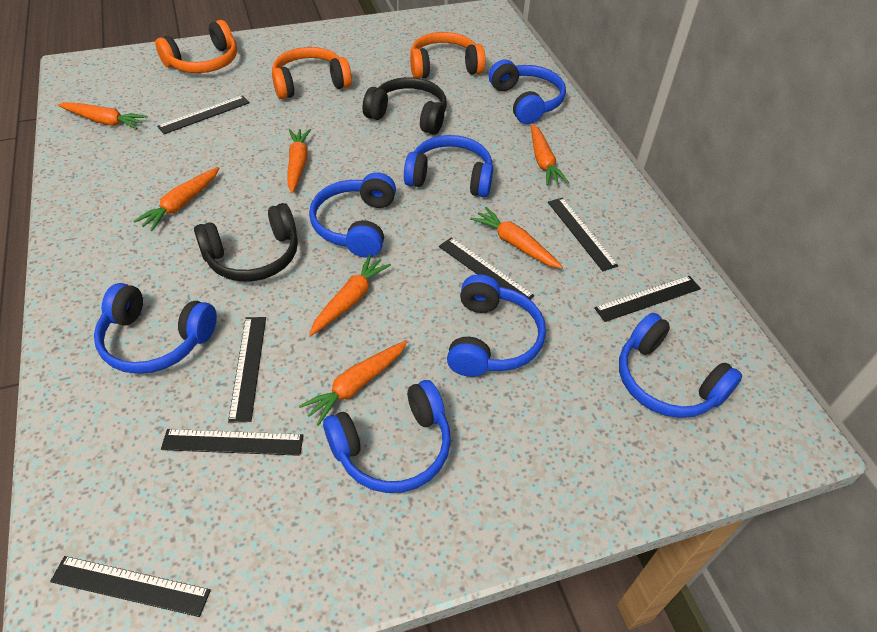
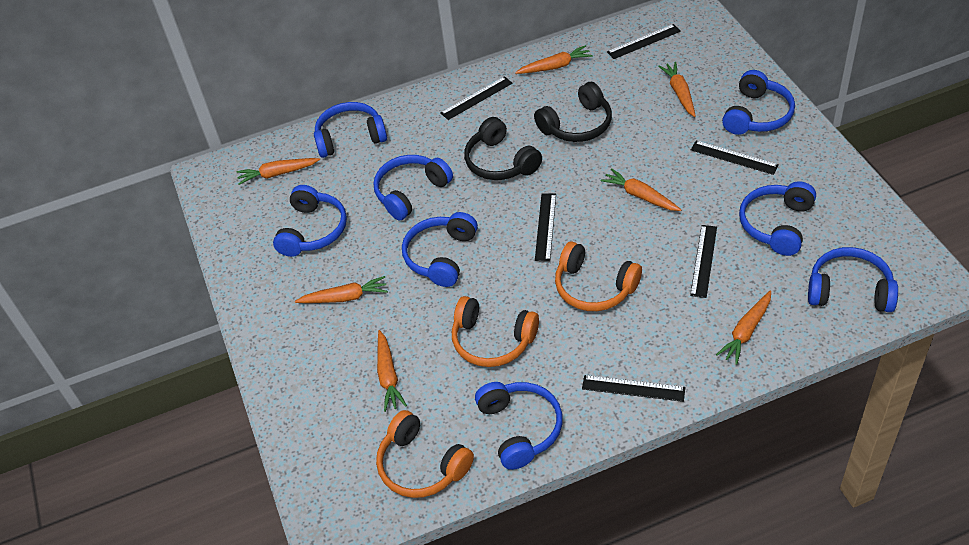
black ruler: [50,556,211,617] [157,95,250,134] [161,429,304,456] [228,317,266,423] [439,237,534,299] [548,197,618,271] [594,276,701,322] = 7 -> [441,76,513,120] [535,193,556,261] [582,375,685,402] [607,24,681,59] [690,225,717,298] [691,141,779,175] = 6
blue headphones: [94,283,217,374] [309,172,396,258] [323,380,451,493] [404,135,493,197] [447,274,546,377] [489,59,566,124] [619,313,742,418] = 7 -> [273,185,347,257] [314,102,387,158] [373,155,453,220] [402,212,478,287] [475,382,563,470] [722,70,795,135] [739,181,816,256] [808,247,898,312] = 8

